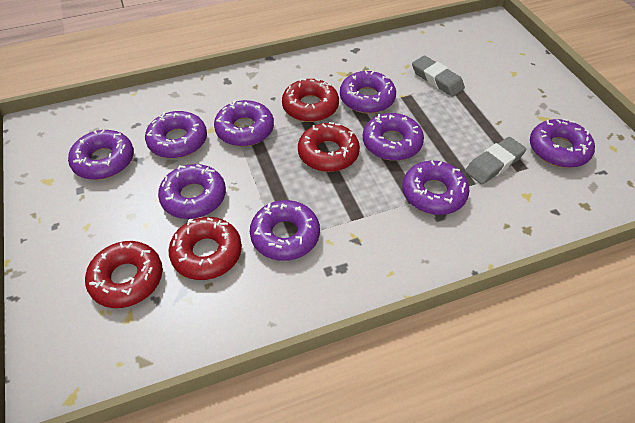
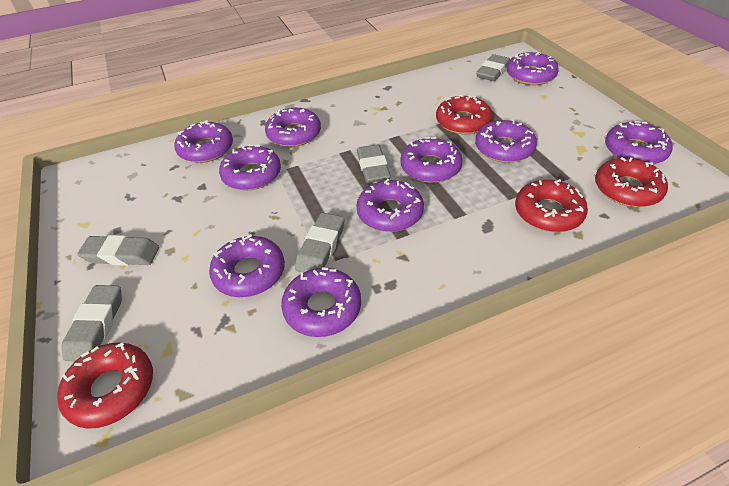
grey eraser: [412,56,465,97] [465,137,527,184] = 2 -> [62,285,122,361] [77,235,159,266] [295,213,344,273] [357,144,391,183] [476,54,510,81] = 5
purple donut: [68,130,134,180] [145,111,207,158] [158,164,226,219] [214,100,274,146] [250,200,320,261] [340,70,396,114] [363,113,424,161] [402,161,470,215] [530,119,595,168] = 9 -> [174,120,233,163] [209,234,285,297] [219,145,281,190] [265,108,321,147] [281,267,361,337] [356,179,424,232] [400,137,463,183] [475,120,537,163] [506,52,559,85] [605,121,673,165] = 10

